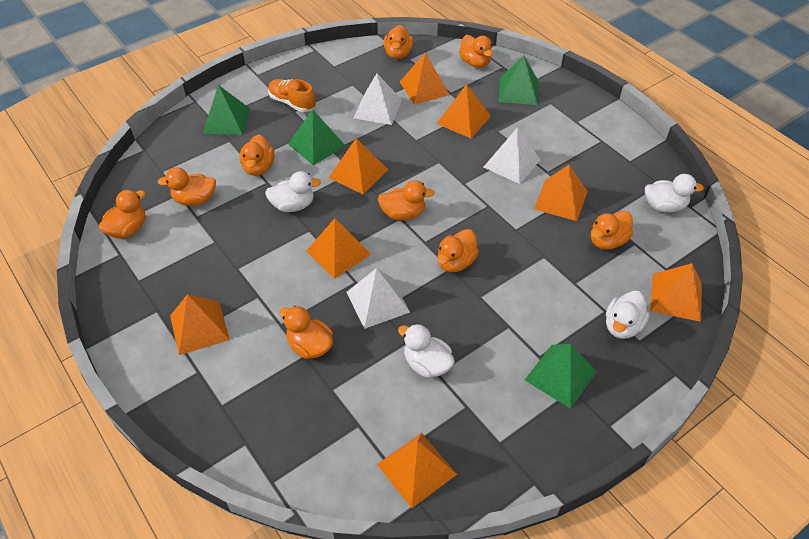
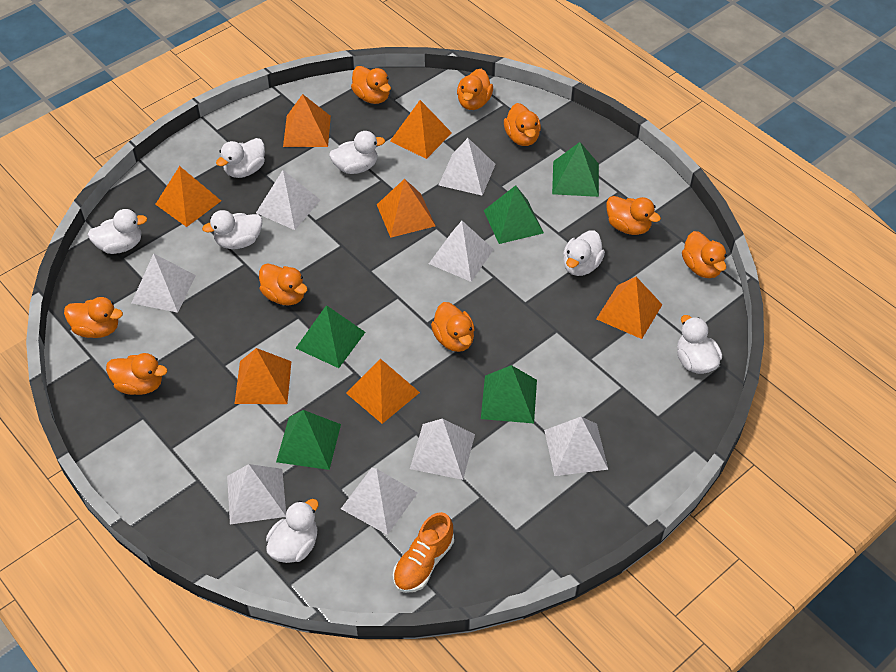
green pyramid: [203,85,250,135] [288,109,345,165] [498,56,538,105] [525,344,597,409] = 4 -> [276,410,341,470] [296,305,365,368] [481,365,537,423] [484,185,544,244] [552,142,599,197] = 5
orange pyramid: [170,294,230,355] [306,218,371,279] [329,138,388,195] [377,433,457,508] [400,52,450,105] [437,84,491,138] [534,165,588,221] [650,263,702,322] = 8 -> [155,166,221,227] [235,348,292,404] [283,94,331,147] [346,359,420,424] [377,179,435,238] [390,100,452,159] [596,277,663,339] = 7
white duck: [265,171,321,212] [398,324,455,378] [606,291,650,339] [645,174,704,213] = 4 -> [88,209,147,254] [202,210,262,249] [216,138,265,178] [266,499,319,563] [329,131,385,174] [563,230,605,276] [677,315,722,374] = 7
white pyramid: [347,268,410,329] [354,73,402,125] [484,128,541,184] = 3 -> [132,253,196,313] [227,464,286,524] [256,170,320,230] [341,468,418,535] [410,418,475,480] [429,221,494,282] [439,138,495,196] [544,417,608,476] = 8

